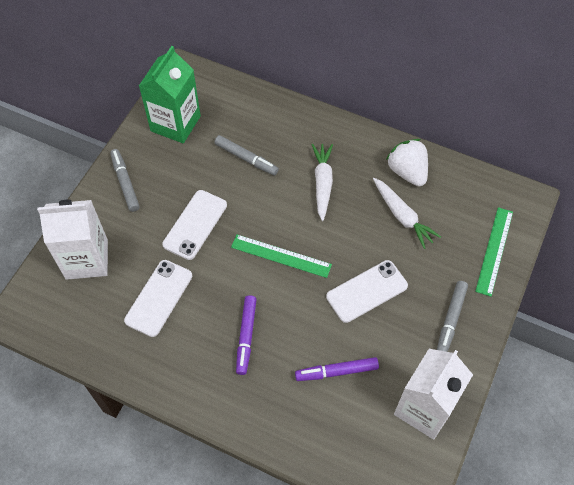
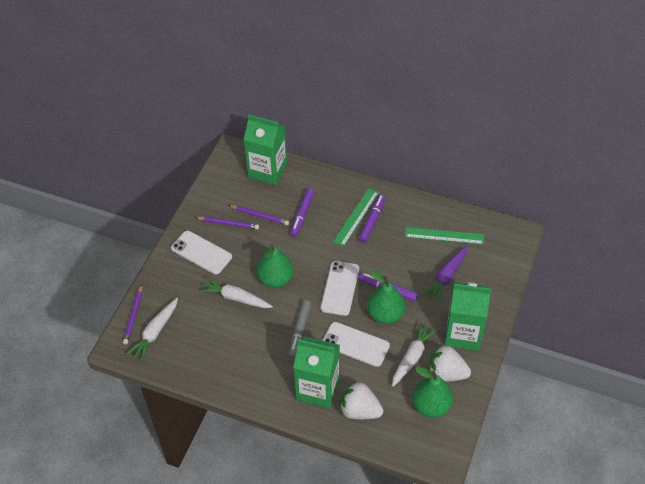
green carton: [139,46,201,143] = 1 -> [244,115,287,185] [293,336,340,408] [445,282,491,351] = 3
green pear: none = 0 -> [257,244,294,288] [367,269,405,324] [412,367,453,418] = 3
grey marker: [110,149,140,212] [214,135,279,176] [437,281,468,352] = 3 -> [288,300,311,358] = 1
purple carrot: none = 0 -> [422,246,467,303] = 1
purple marker: [236,296,257,375] [295,357,379,381] = 2 -> [290,188,315,237] [358,273,418,301] [359,194,386,242] = 3
purple pencil: none = 0 -> [123,285,142,344] [195,216,259,229] [228,205,289,225] = 3
white carrot: [311,144,333,221] [373,178,441,249] = 2 -> [126,298,178,362] [199,277,273,308] [392,321,438,387] = 3
white carton: [37,200,108,280] [394,349,473,439] = 2 -> none = 0
white strawberry: [386,139,428,186] = 1 -> [340,380,383,419] [429,344,471,382] = 2

